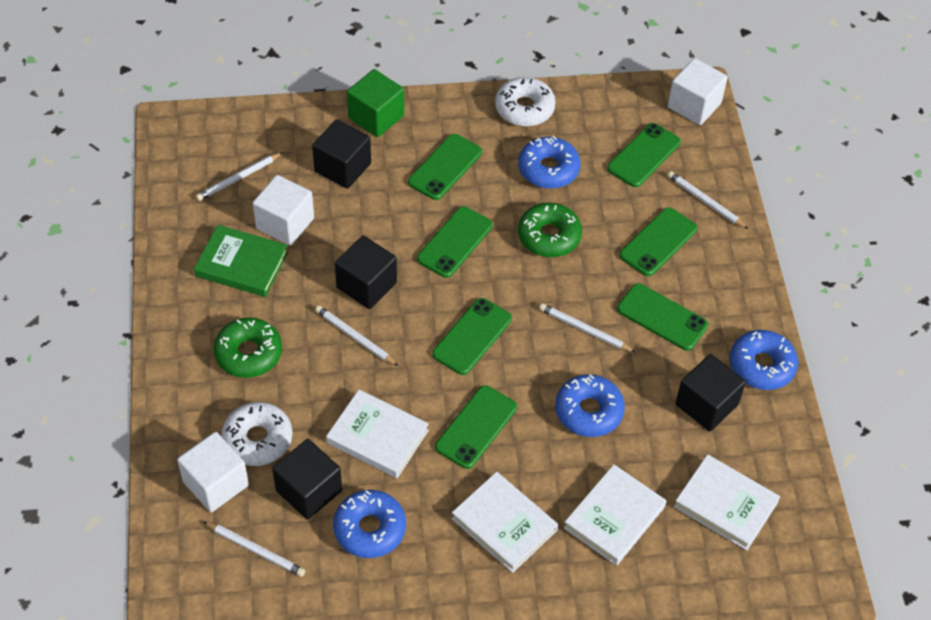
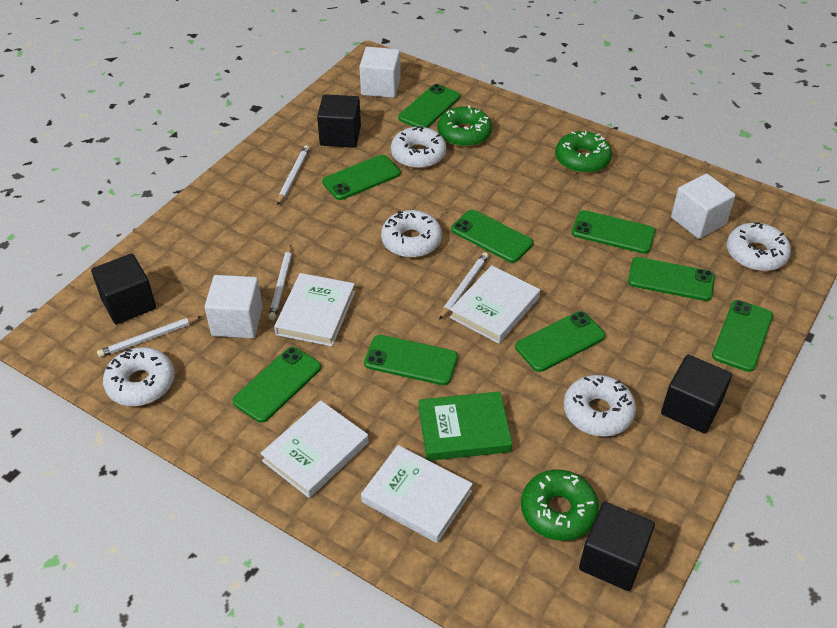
blue donut: [333,490,406,558] [518,136,580,189] [555,374,625,437] [730,330,798,390] = 4 -> none = 0
green cube: [347,69,404,137] = 1 -> none = 0
green donut: [214,317,282,378] [518,203,582,257] = 2 -> [438,105,492,147] [521,470,599,541] [555,131,612,173] = 3
green phone: [408,134,482,200] [417,206,493,278] [432,298,512,375] [435,385,517,469] [607,123,681,187] [617,283,708,350] [620,207,697,276] = 7 -> [233,347,321,423] [322,155,400,200] [364,335,458,385] [398,84,460,128] [451,210,533,263] [515,311,605,372] [572,210,655,254] [628,257,715,301] [712,300,773,372] = 9
white donut: [221,402,292,466] [495,77,556,127] = 2 -> [103,347,174,406] [381,210,442,258] [391,126,446,169] [564,375,636,437] [727,222,791,271] = 5
white pencil: [196,152,283,201] [203,521,305,577] [315,305,398,366] [539,303,635,352] [667,171,748,229] = 5 -> [97,316,202,358] [268,245,292,320] [277,145,310,205] [439,252,489,320] = 4

